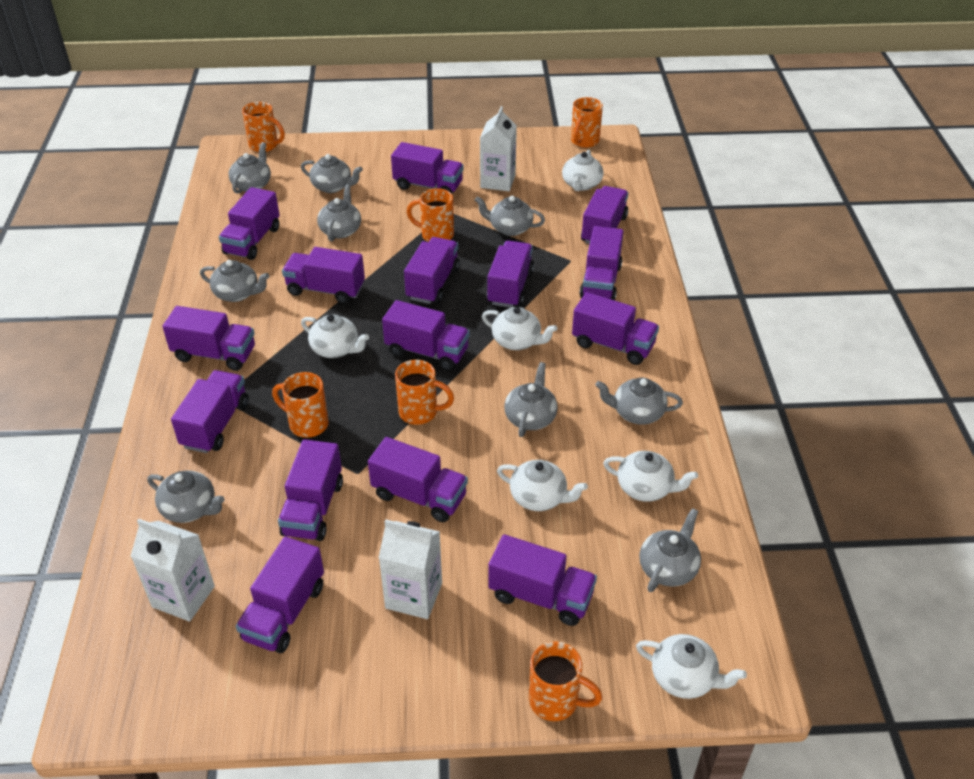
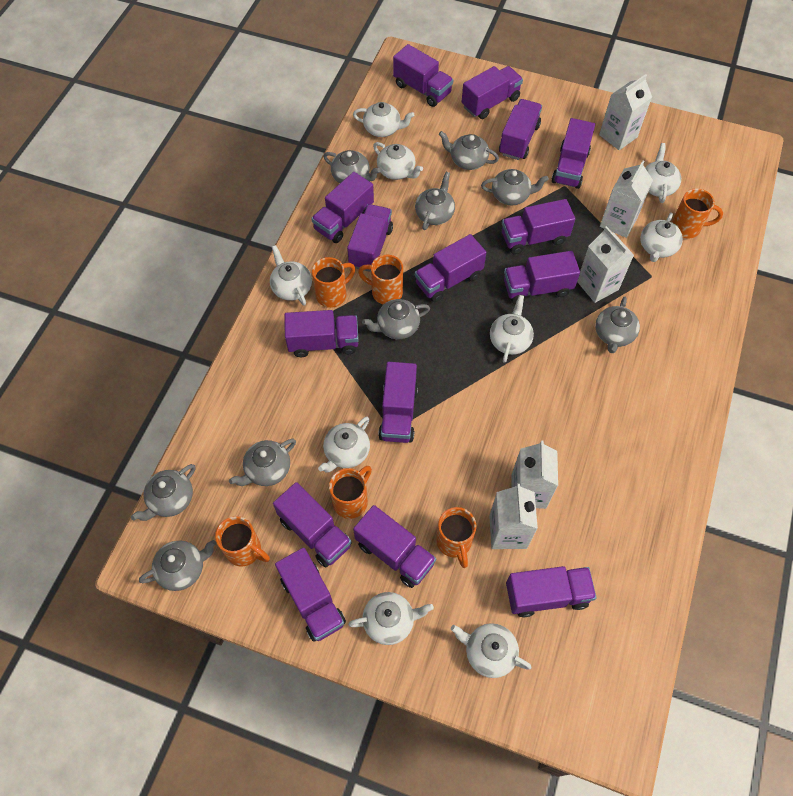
white carton: [131,519,215,621] [379,519,442,619] [480,106,517,191] = 3 -> [489,484,538,549] [511,441,558,509] [577,226,634,303] [599,74,652,150] [600,160,653,238] = 5
white teapot: [301,314,369,358] [482,307,557,350] [497,460,588,511] [562,150,604,191] [603,451,698,502] [636,634,747,699] = 6 -> [270,245,312,306] [318,417,370,472] [348,592,434,645] [353,102,414,137] [373,142,423,180] [451,623,532,678] [490,295,534,363] [640,212,683,262] [645,143,681,203] = 9

